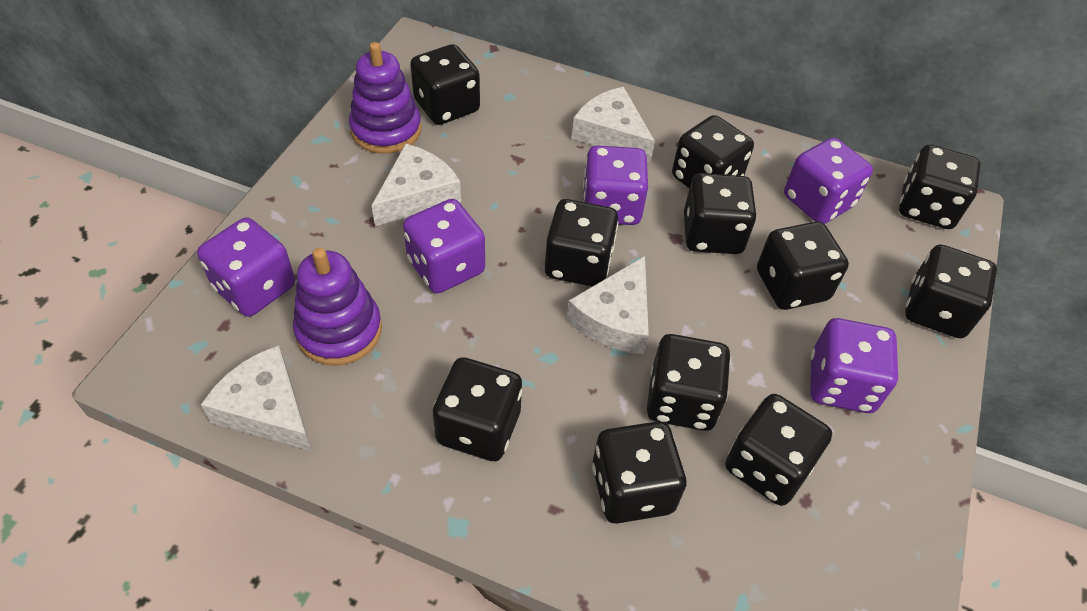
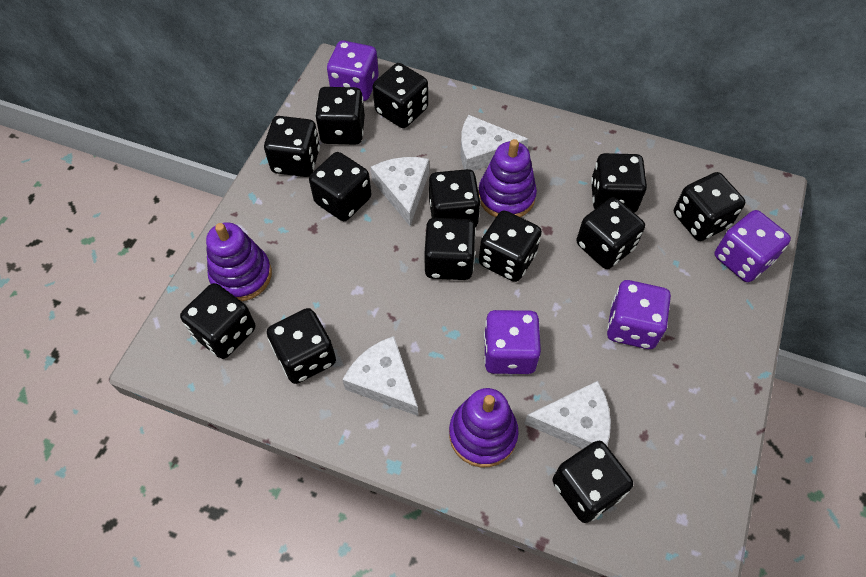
black dice: [410,44,480,125] [432,357,522,461] [545,199,619,287] [592,421,686,524] [647,334,731,431] [672,115,754,189] [684,173,756,254] [725,394,832,506] [757,221,849,310] [899,145,981,229] [905,245,997,338] = 11 -> [180,283,255,359] [264,116,320,177] [267,308,336,384] [309,152,371,221] [315,87,365,145] [373,63,428,128] [424,218,476,280] [429,169,481,227] [479,211,542,282] [553,441,633,523] [577,197,645,269] [591,153,647,213] [674,172,745,241] = 13
purple dice: [197,217,295,317] [403,199,485,293] [583,145,648,225] [784,137,873,224] [810,318,898,413] = 5 -> [327,40,379,101] [484,310,541,374] [607,280,671,349] [714,210,791,282] = 4
purple stacking toy: [293,248,382,366] [349,42,421,154] = 2 -> [206,222,272,301] [449,388,519,468] [478,139,537,217] = 3

